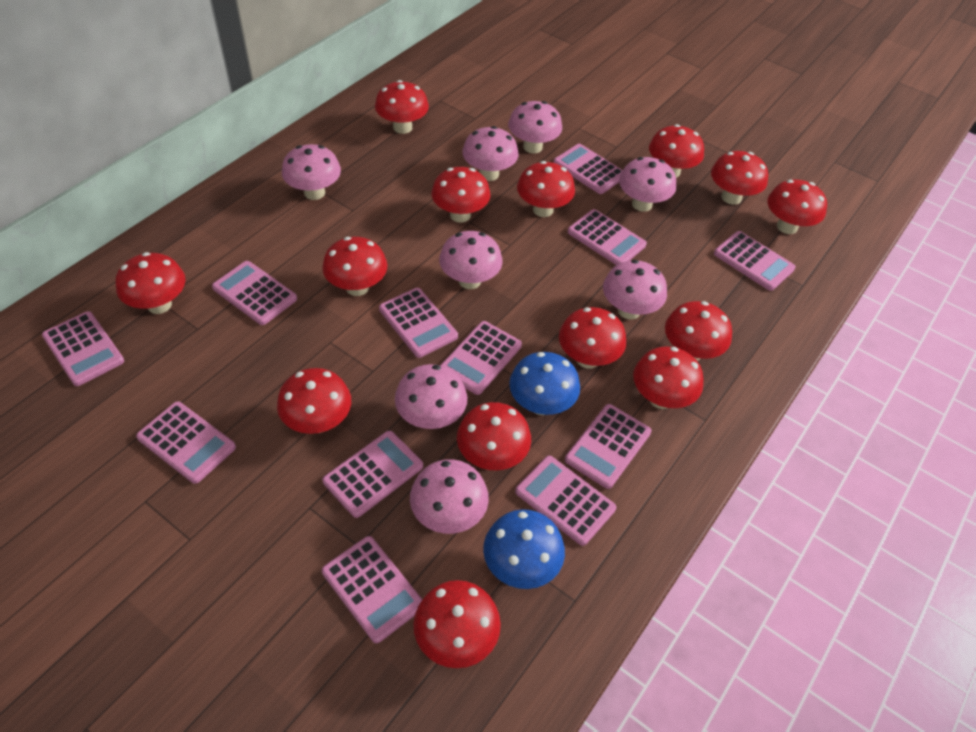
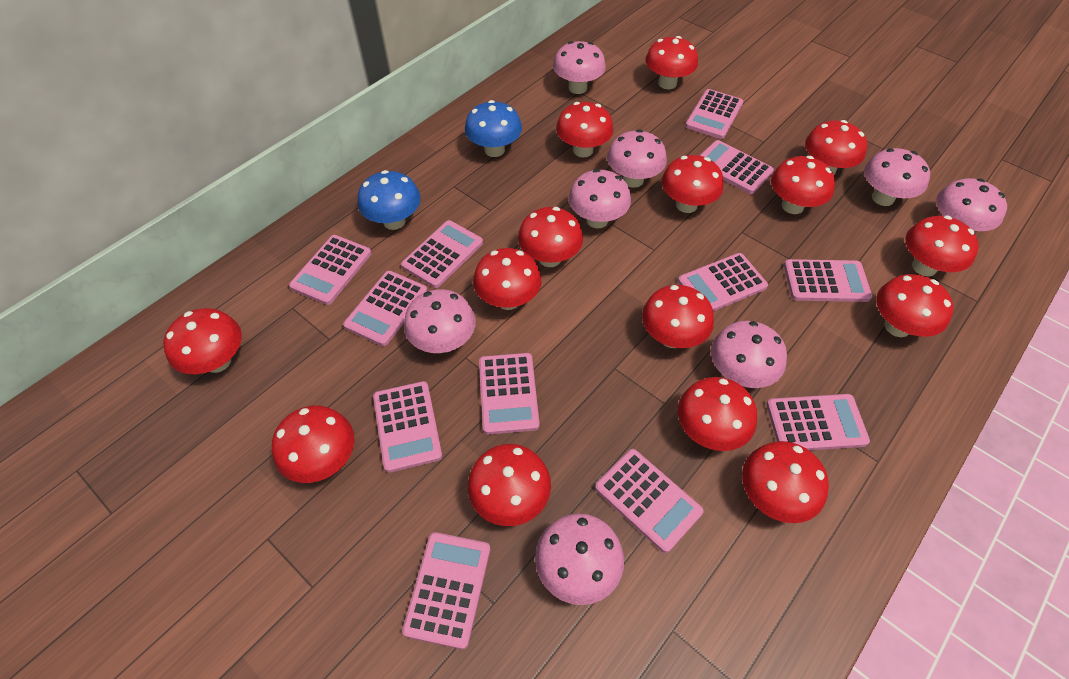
red mushroom: [116,252,186,314] [277,368,351,434] [322,237,388,296] [375,80,429,134] [413,580,501,668] [431,167,491,223] [457,402,531,470] [517,161,575,217] [559,307,626,369] [633,346,704,409] [649,124,704,178] [665,301,732,361] [711,151,768,205] [767,179,827,234] = 14 -> [163,308,242,374] [272,406,355,483] [468,444,551,526] [473,248,542,310] [518,207,583,267] [556,102,614,158] [642,285,714,348] [645,36,698,89] [661,155,724,213] [678,377,757,451] [742,441,829,523] [771,156,835,214] [805,120,867,174] [876,274,954,337] [905,215,979,276] = 15

